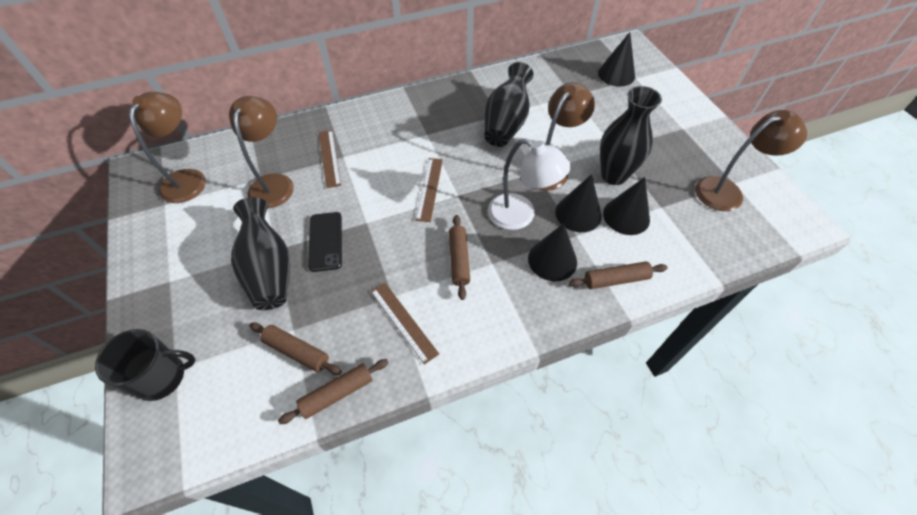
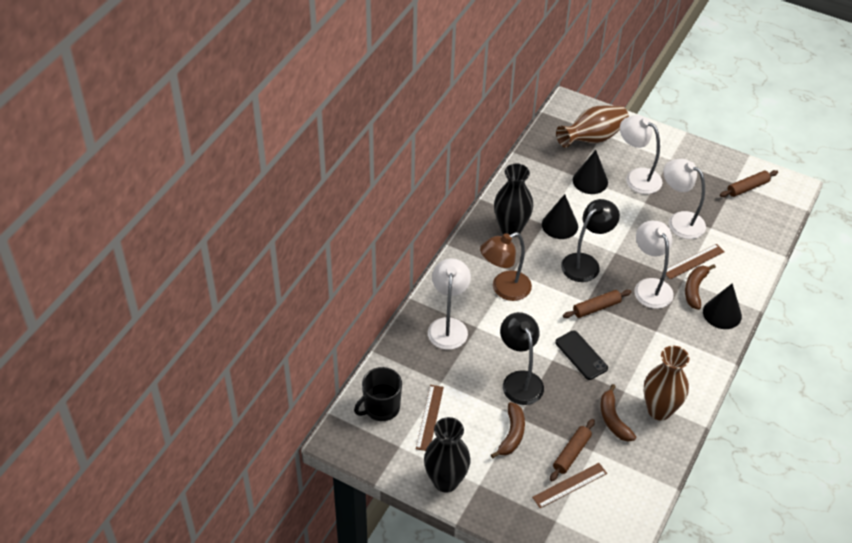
black cone: [528,223,577,281] [555,174,602,232] [598,32,635,87] [603,177,650,235] = 4 -> [542,194,578,239] [573,150,608,194] [703,283,742,329] = 3
black lamp: none = 0 -> [500,312,544,405] [561,199,620,282] = 2
black vase: [231,197,290,310] [484,62,534,147] [600,86,662,185] = 3 -> [424,417,471,493] [494,164,533,237] = 2
brown banana: none = 0 -> [491,402,525,458] [600,384,636,442] [685,264,716,310] = 3
brown lamp: [129,92,206,203] [229,96,294,208] [538,82,595,190] [695,110,807,211] = 4 -> [480,232,532,301] = 1
brown rolling pin: [249,323,342,375] [278,359,389,424] [449,215,470,300] [569,261,668,289] = 4 -> [550,419,595,481] [563,290,632,318] [720,170,778,197] = 3
brown vase: none = 0 -> [556,106,629,148] [644,346,689,420] = 2
white lamp: [488,138,571,230] = 1 -> [428,259,471,350] [620,115,662,194] [634,220,674,309] [663,159,706,239] = 4

